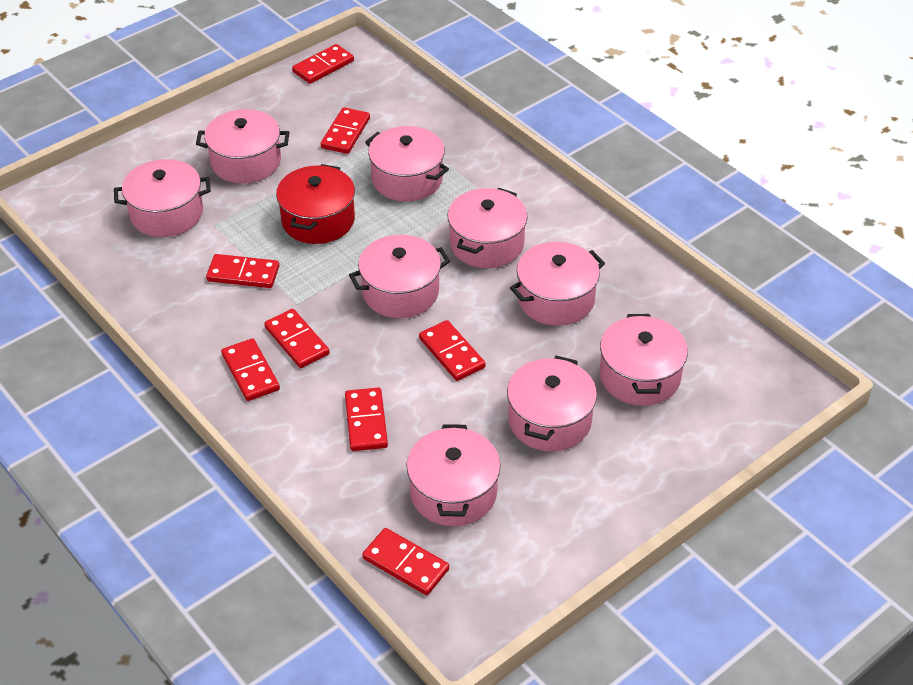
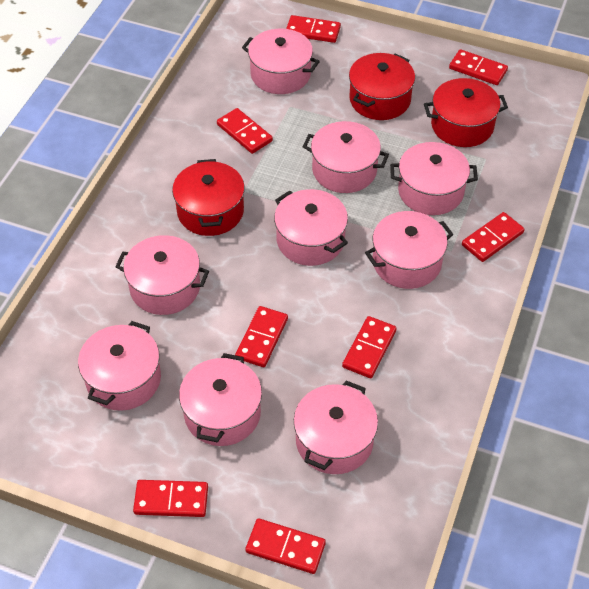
red pot: [276,164,355,244] = 1 -> [172,159,245,236] [349,53,415,120] [424,78,508,147] = 3

